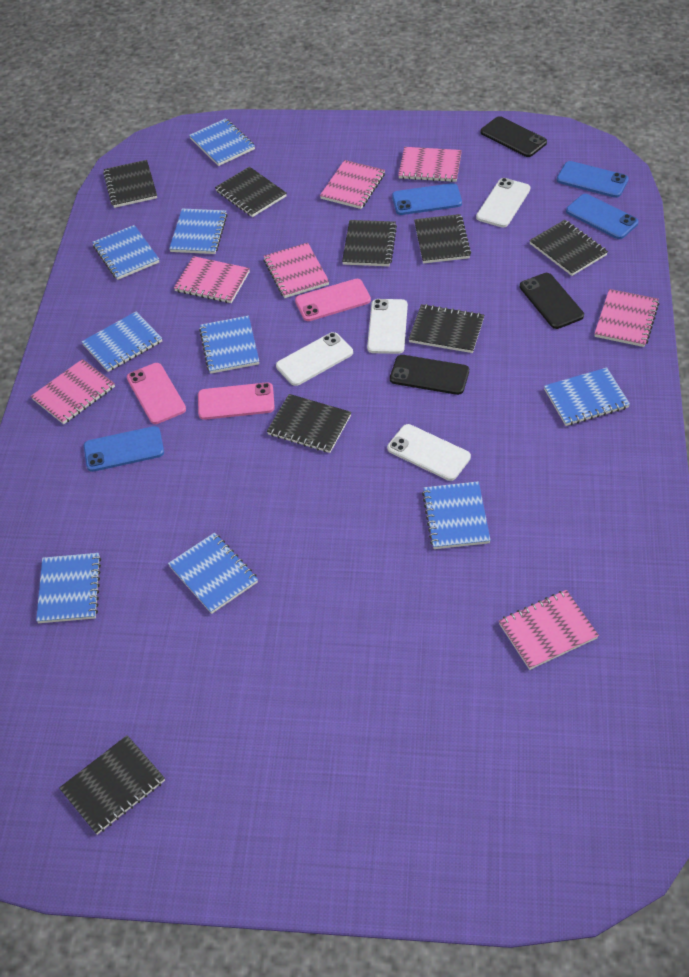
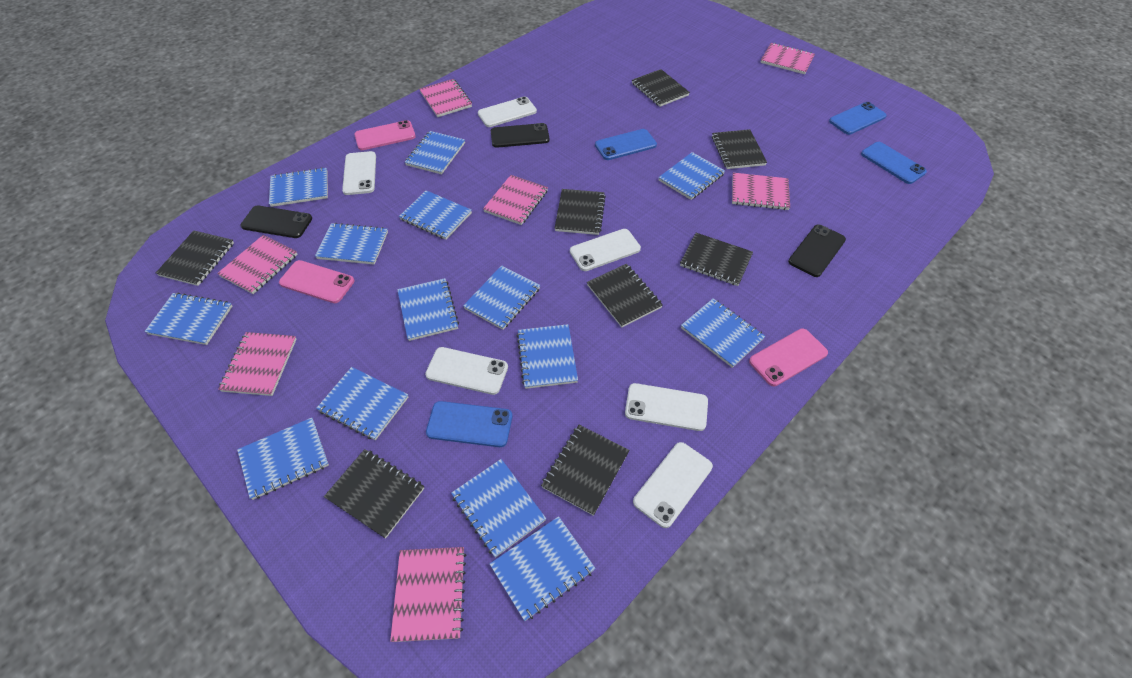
blue notebook: [36,553,101,623] [81,312,162,372] [92,225,159,280] [168,533,258,614] [169,208,228,254] [189,118,255,166] [199,316,259,374] [422,481,491,549] [544,367,630,426] = 9 -> [144,293,233,345] [237,418,329,500] [269,167,328,207] [315,223,388,265] [316,367,408,440] [397,278,459,341] [399,190,472,240] [405,131,465,175] [451,459,546,558] [463,265,540,330] [490,516,596,621] [517,324,578,389] [658,152,725,200] [681,298,765,368] = 14
white phone: [276,332,353,386] [367,299,408,354] [387,424,471,481] [476,178,530,227] = 4 -> [342,151,376,195] [425,347,508,395] [478,97,537,127] [570,229,641,271] [625,383,708,431] [633,442,713,528] = 6

